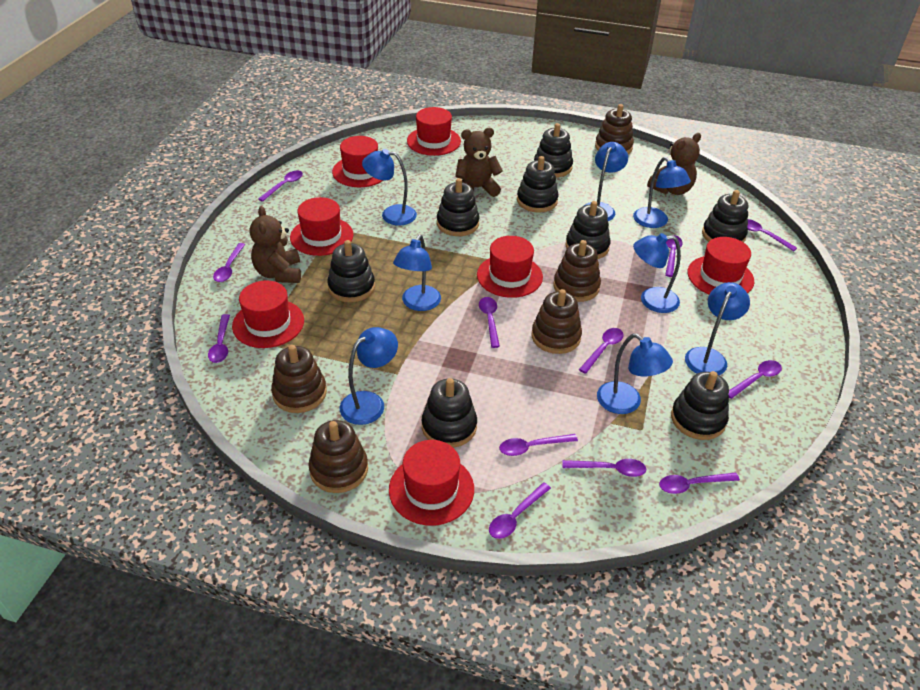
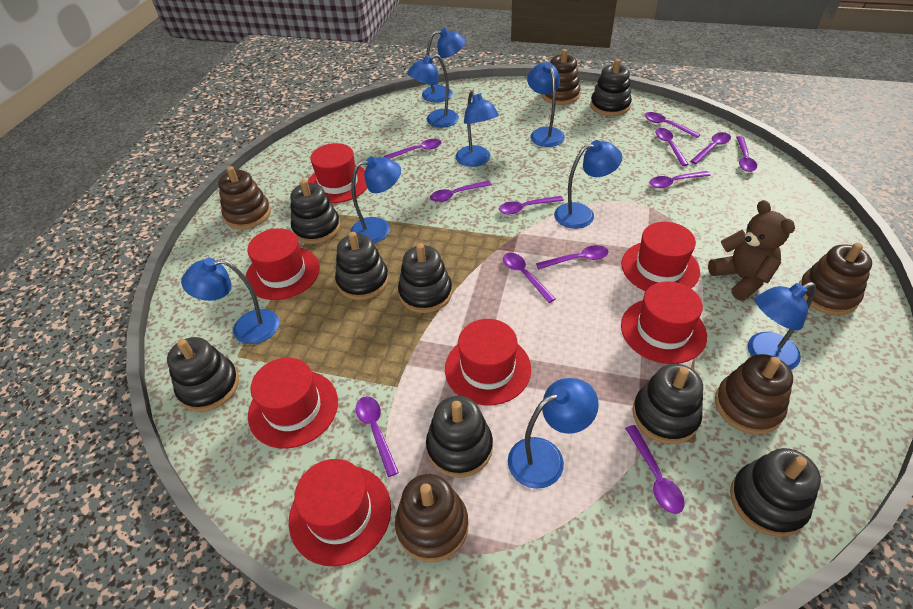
blue lamp: [340,327,398,425] [362,149,417,226] [393,235,441,311] [584,142,628,221] [597,334,673,414] [633,157,691,228] [633,233,681,313] [685,282,750,375] = 8 -> [181,258,279,344] [351,156,401,243] [407,54,459,128] [422,28,466,103] [456,90,499,167] [508,378,599,489] [527,62,565,147] [554,140,622,229] [748,282,816,370] = 9
brown teddy bear: [250,206,301,283] [455,128,503,197] [647,133,701,195] = 3 -> [708,200,795,301] = 1

